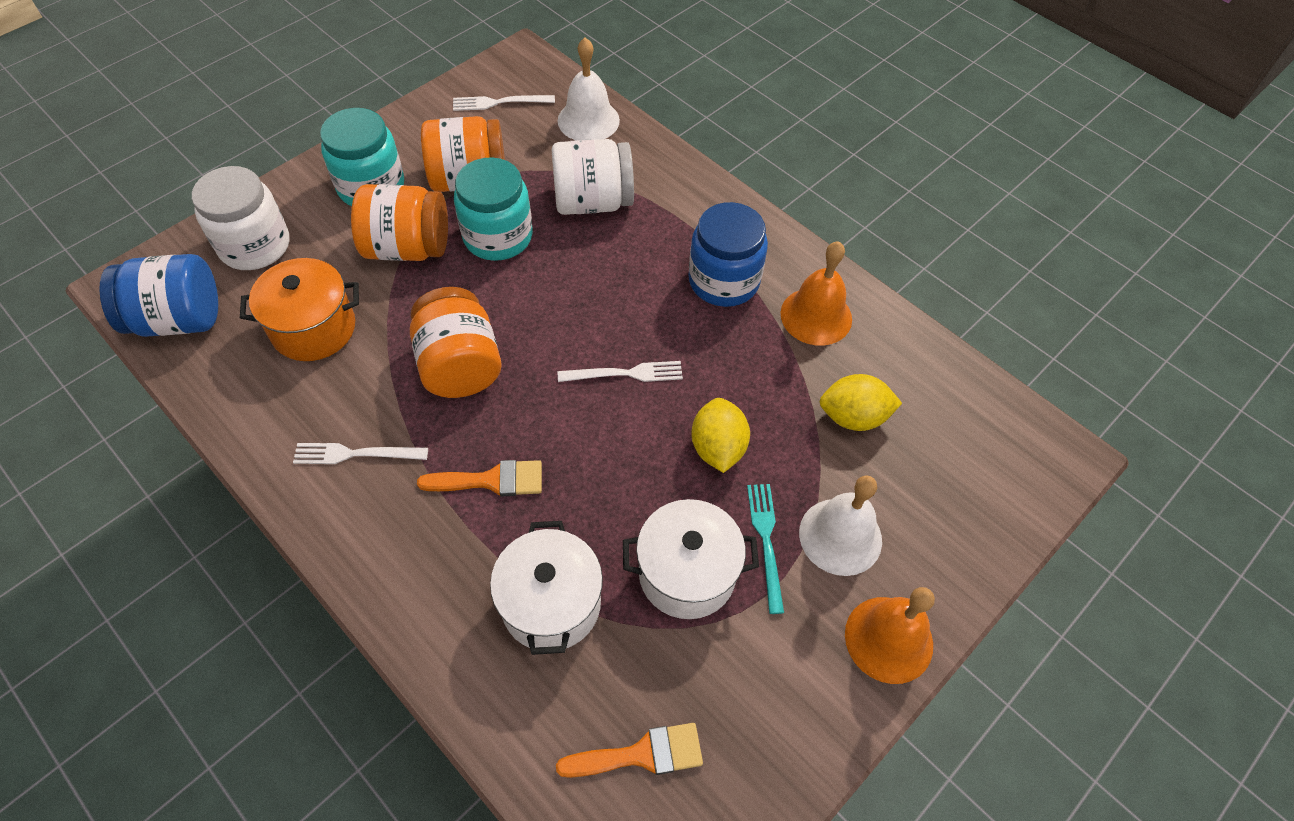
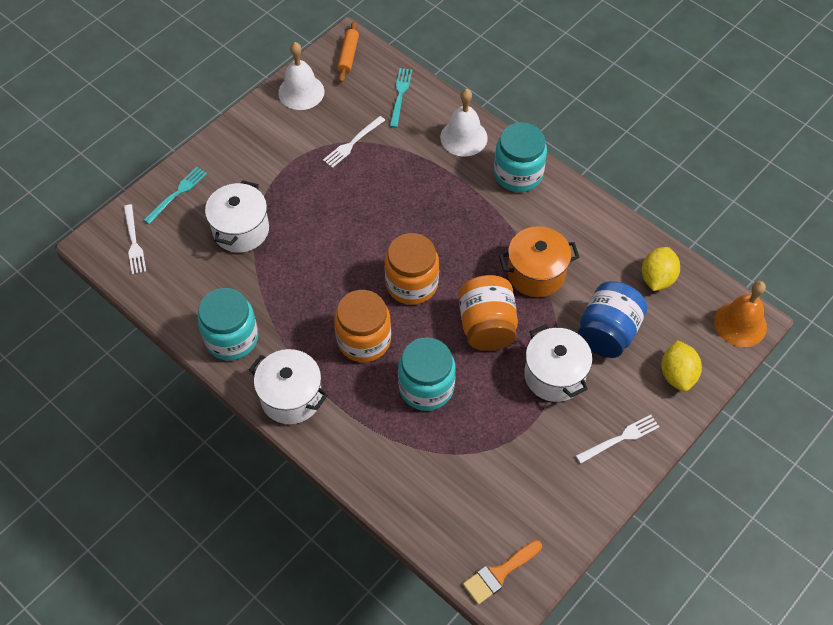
blue jar: [99,254,218,337] [689,202,768,307] = 2 -> [578,281,647,358] = 1
orange bell: [780,241,852,346] [845,587,935,684] = 2 -> [714,281,767,347] = 1
orange brush: [417,460,542,497] [556,723,703,778] = 2 -> [463,540,542,605] = 1
orange rolling pin: none = 0 -> [337,21,359,82] = 1
turquoise fork: [747,484,784,614] = 1 -> [144,167,207,224] [390,68,412,128] = 2
turquoise jar: [320,108,404,206] [454,157,533,261] = 2 -> [197,288,258,360] [398,338,456,411] [494,122,547,192] = 3
white jar: [192,166,289,270] [552,139,634,215] = 2 -> none = 0
white pot: [490,521,603,655] [623,499,759,619] = 2 -> [205,180,269,253] [249,349,328,424] [524,324,593,402] = 3

